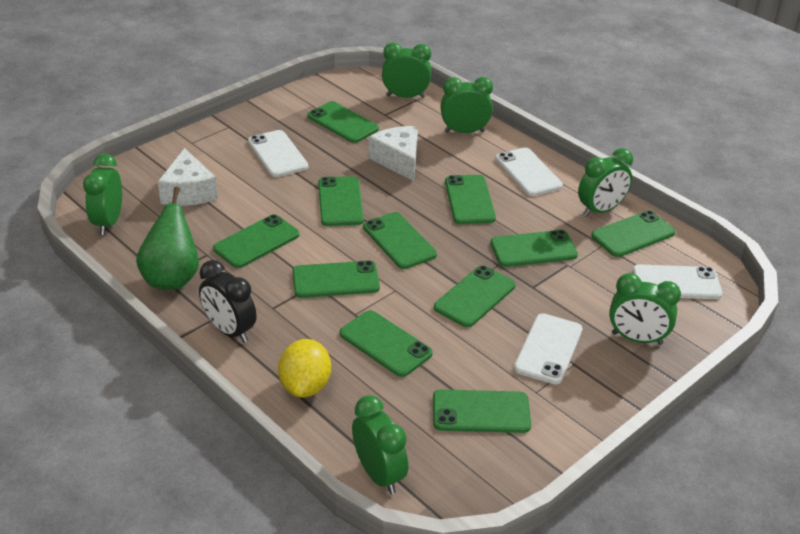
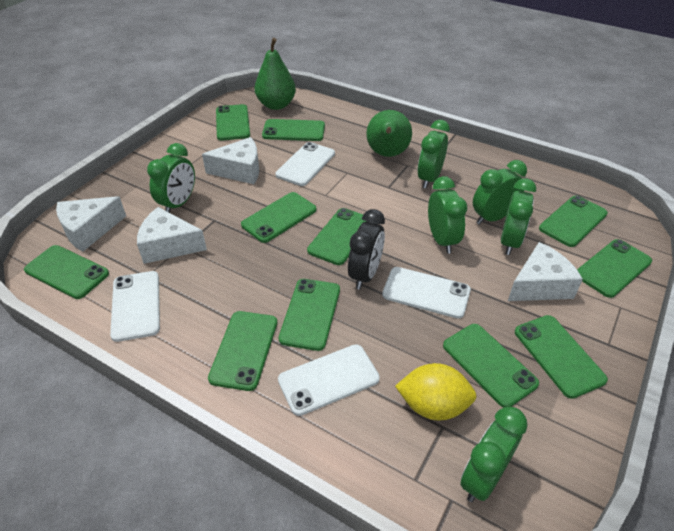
green pear: [136,187,199,290] = 1 -> [255,38,296,110] [367,110,412,157] = 2
white cheese: [158,148,218,206] [369,126,418,181] = 2 -> [56,196,126,252] [137,207,207,264] [202,137,259,184] [508,242,583,301] = 4

